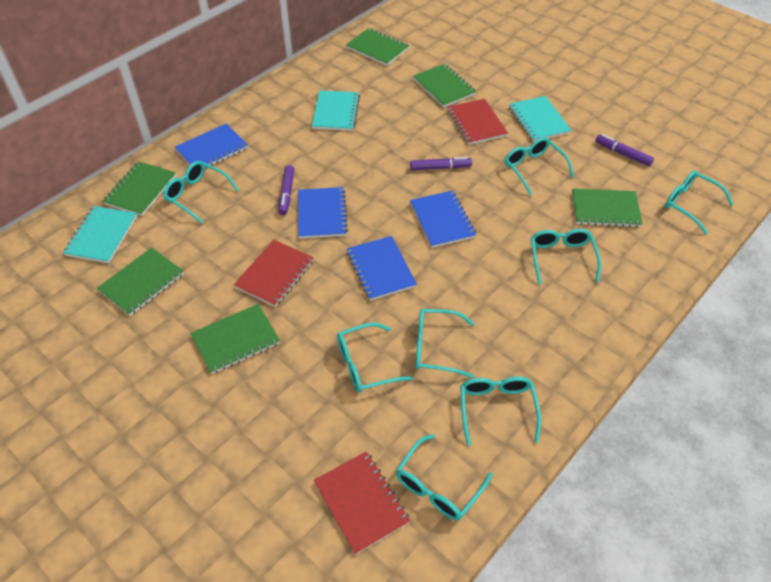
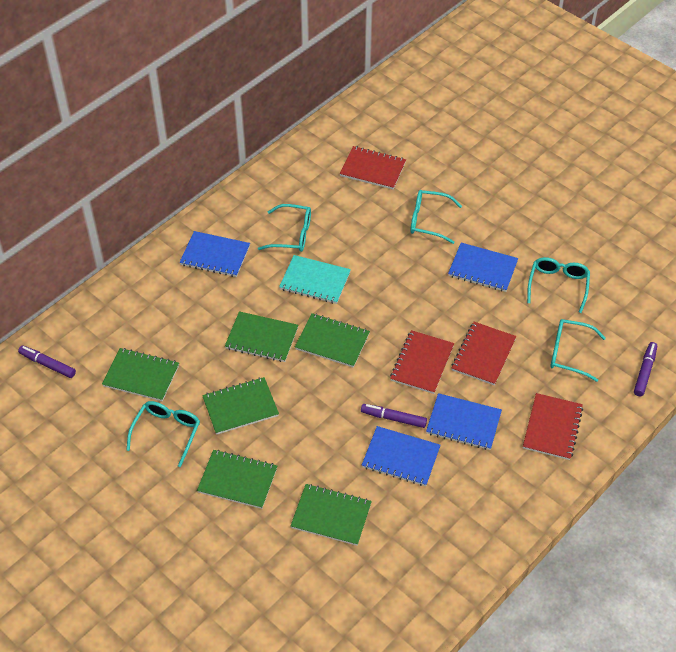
red notebook: [233,240,314,307] [314,451,410,555] [448,99,508,145] = 3 -> [340,146,406,189] [390,330,454,394] [451,322,516,385] [523,393,583,460] = 4
turquoise glasses: [163,161,239,224] [337,323,413,393] [396,434,492,520] [416,309,475,378] [460,376,541,446] [505,137,574,196] [531,229,601,285] [665,170,734,235] = 8 -> [126,401,200,467] [258,204,311,252] [410,190,462,244] [527,257,590,313] [550,319,606,382] = 5
turquoise notebook: [63,206,137,263] [312,90,360,131] [509,96,571,141] = 3 -> [279,255,351,304] = 1

